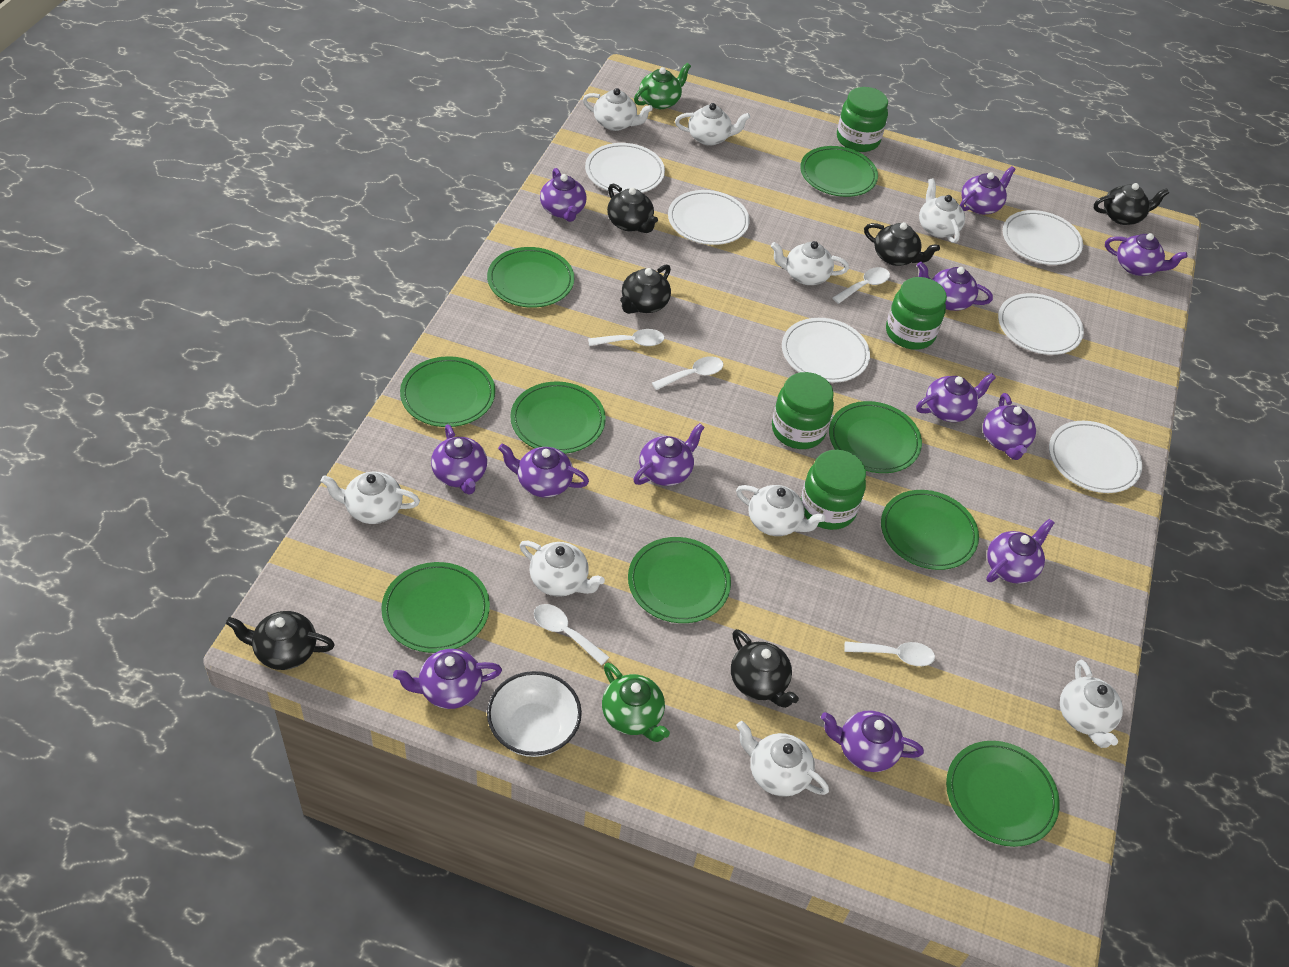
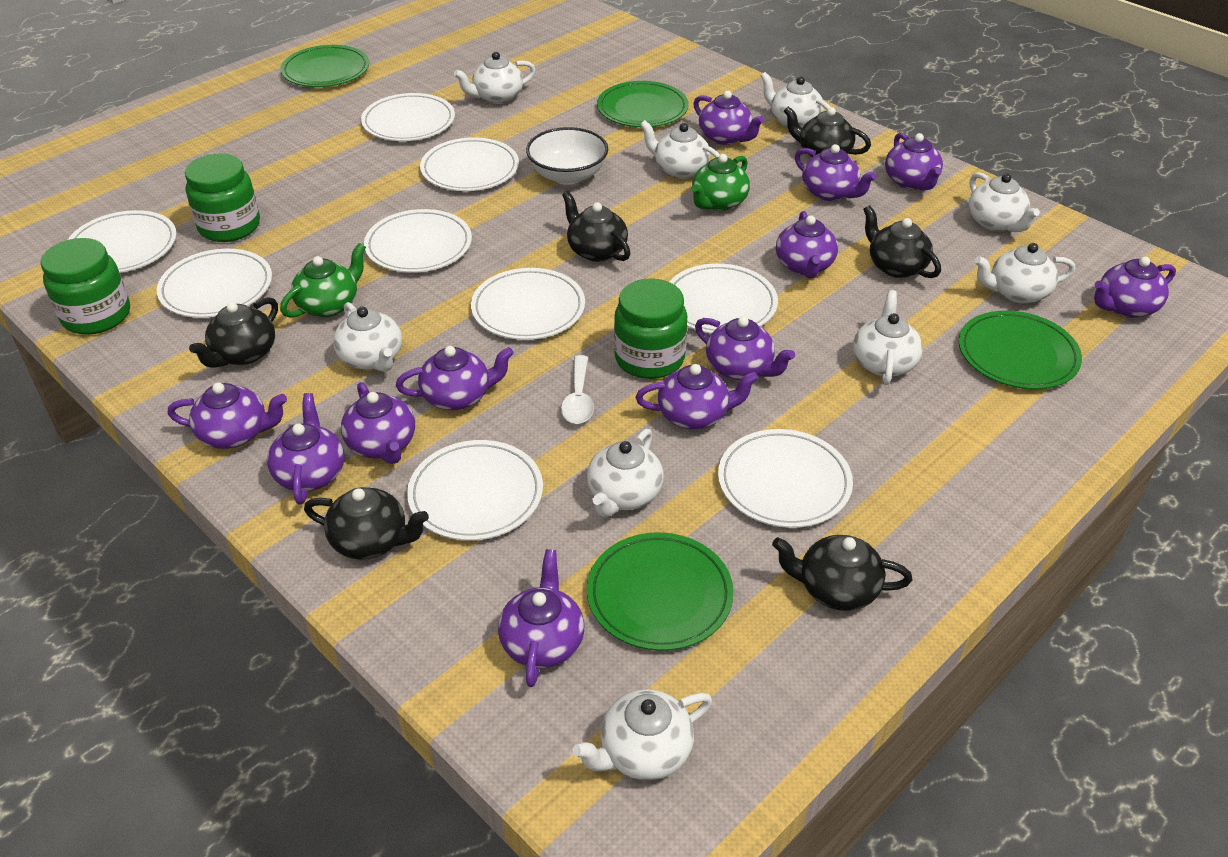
green jar: [772,372,834,449] [801,450,866,530] [837,87,888,152] [886,277,947,350] = 4 -> [40,238,130,335] [185,154,260,242] [614,278,687,379] = 3
green plate: [381,562,490,653] [400,356,495,427] [487,247,574,308] [510,382,606,454] [628,537,731,623] [800,146,878,197] [829,401,922,473] [881,490,979,570] [946,741,1060,847] = 9 -> [281,45,369,87] [587,532,734,651] [597,81,689,127] [959,311,1082,389] = 4
white plate: [585,143,665,193] [668,190,750,245] [782,318,870,383] [998,293,1084,355] [1003,210,1083,265] [1049,421,1142,493] = 6 -> [68,210,177,273] [157,249,272,318] [361,93,455,141] [364,209,472,273] [407,440,543,541] [420,137,519,191] [471,268,585,340] [670,264,778,334] [718,429,853,528] = 9
white spoon: [534,604,610,666] [588,329,664,346] [652,356,723,390] [832,267,890,304] [844,641,935,666] = 5 -> [561,355,594,424] = 1

